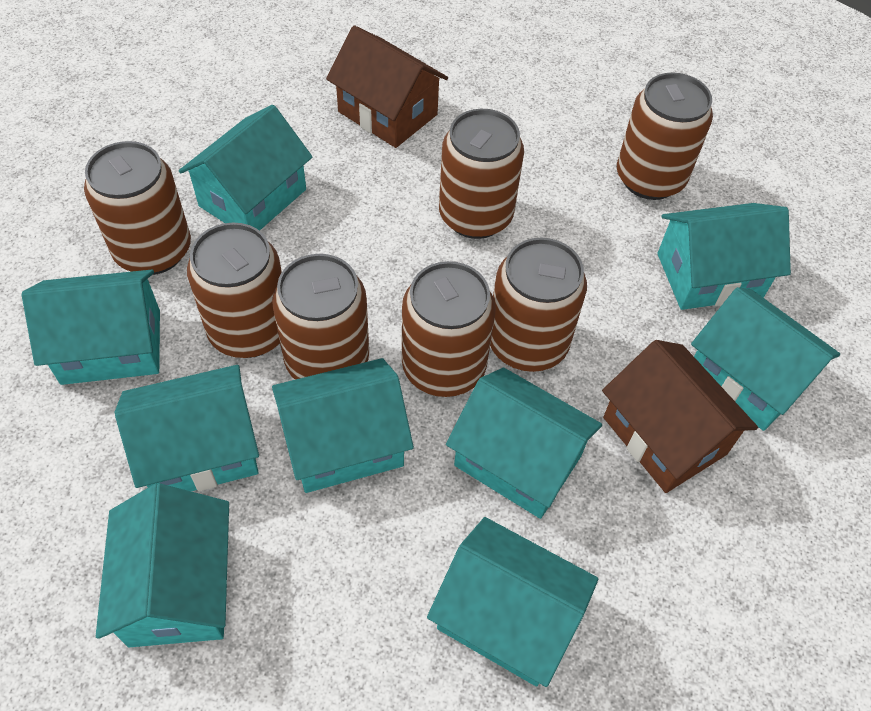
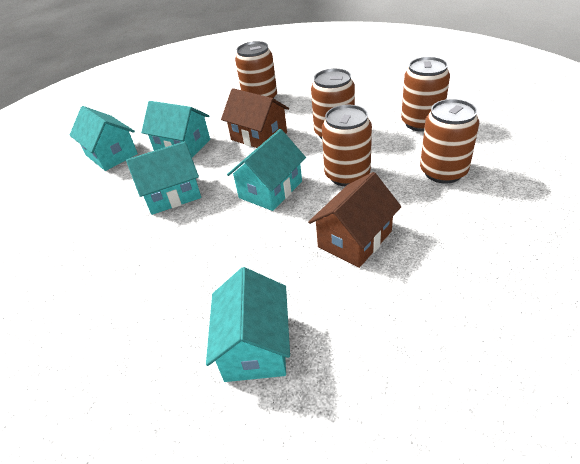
brown can: [84,141,191,275] [187,223,282,358] [272,254,369,380] [402,261,496,397] [439,109,524,239] [490,238,587,372] [617,73,713,200] = 7 -> [235,41,277,98] [311,68,355,139] [322,105,372,186] [401,57,450,132] [420,99,479,184] = 5
turquoise house: [22,270,160,385] [96,483,229,647] [115,365,259,491] [179,105,312,231] [272,358,414,493] [427,517,598,687] [446,367,602,519] [658,203,791,310] [691,287,840,431] = 9 -> [69,106,138,171] [126,141,201,215] [141,101,210,158] [206,267,290,382] [227,129,306,211] = 5

